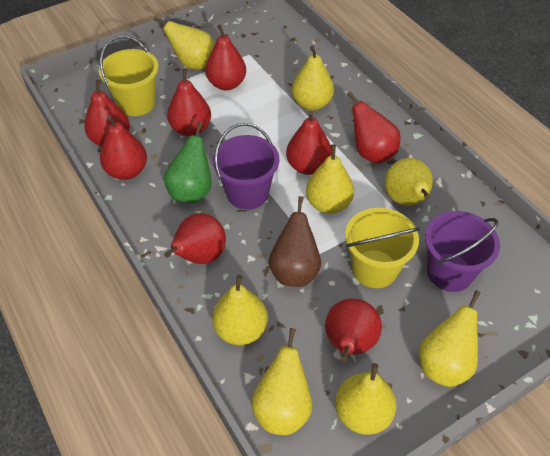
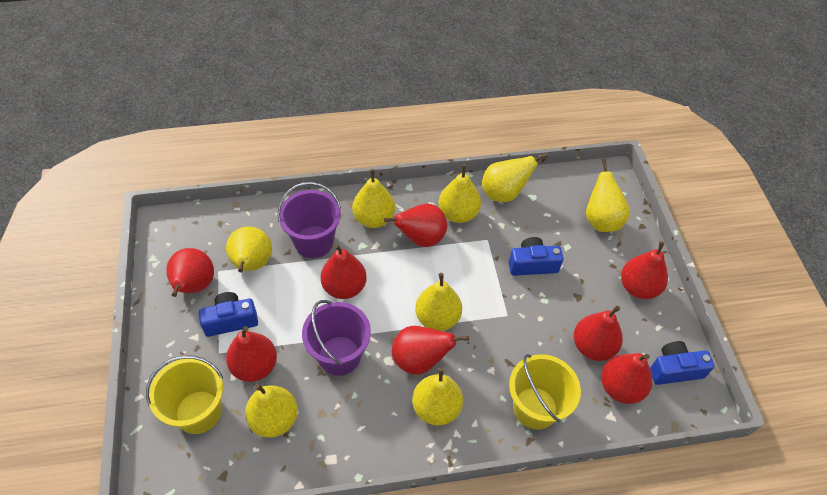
blue camera: none = 0 -> [199,292,258,337] [509,237,563,276] [650,341,714,385] = 3
brown pear: [269,196,321,287] = 1 -> none = 0
green pear: [164,122,212,203] = 1 -> none = 0

